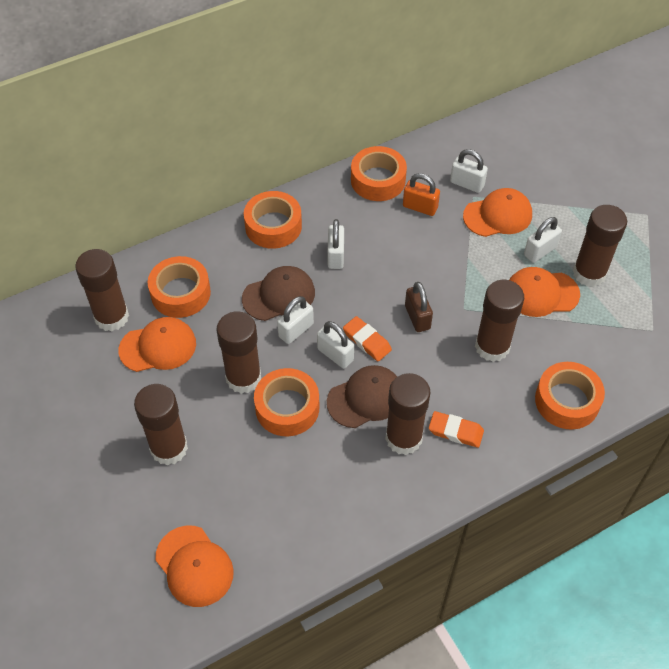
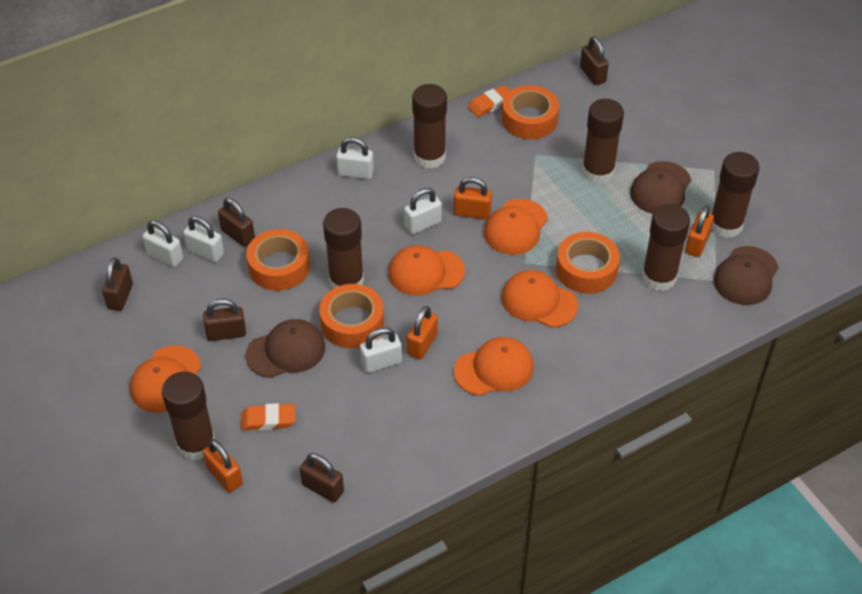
brown cap: [242,266,315,321] [327,365,397,428] = 2 -> [245,319,325,378] [630,161,691,214] [714,246,779,305] = 3
brown padlock: [405,282,433,332] = 1 -> [102,257,133,311] [203,299,246,341] [218,198,255,247] [300,453,344,502] [580,36,609,85] = 5
orange cap: [118,317,196,372] [155,526,234,607] [463,188,532,237] [509,267,580,317] = 4 -> [130,345,201,413] [388,245,465,296] [454,337,534,396] [484,199,548,255] [501,270,578,328] = 5
orange padlock: [403,173,440,216] = 1 -> [203,439,243,493] [407,306,438,359] [454,177,492,219] [685,205,714,257] = 4
orange tape: [148,256,211,318] [244,191,302,249] [254,368,319,436] [351,146,407,201] [535,362,605,430] = 5 -> [246,229,310,291] [319,284,384,348] [502,85,559,139] [556,232,620,294] = 4

